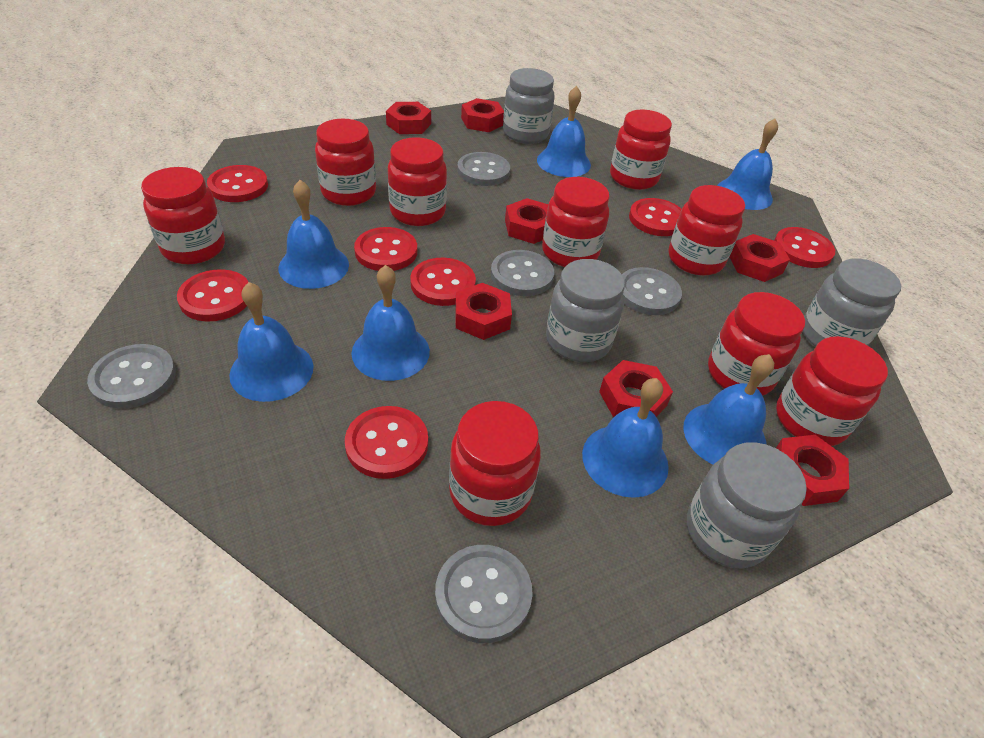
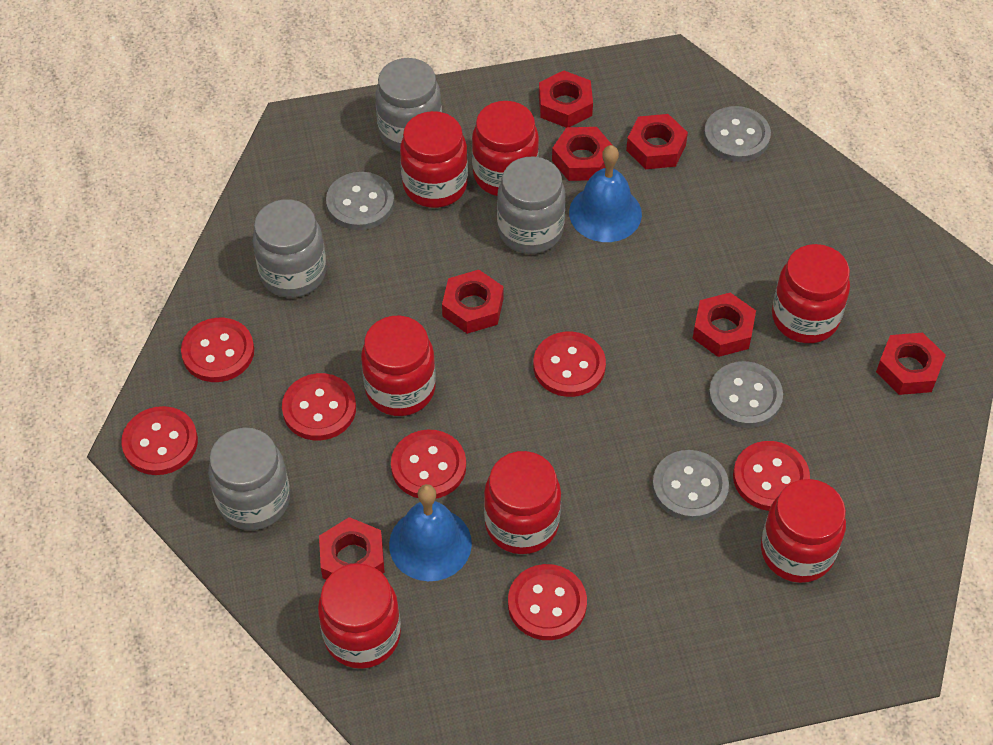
blue bell: [229,282,313,402] [278,180,349,289] [351,265,430,381] [537,86,591,177] [582,378,669,498] [683,354,774,465] [717,118,778,210] = 7 -> [389,484,472,581] [569,145,642,242] = 2
grey button: [87,344,176,409] [435,545,533,643] [457,152,510,186] [491,250,554,296] [622,267,682,315] = 5 -> [326,172,394,230] [652,450,729,521] [704,106,771,162] [709,361,783,428] = 4
red jar: [141,167,225,264] [315,119,376,206] [388,137,447,226] [449,401,541,526] [542,177,610,267] [610,109,672,190] [669,185,745,276] [708,292,805,396] [776,336,888,446] = 9 -> [318,564,401,669] [361,316,436,416] [400,111,468,208] [472,101,539,196] [484,451,561,554] [761,479,846,583] [772,244,850,343] = 7

